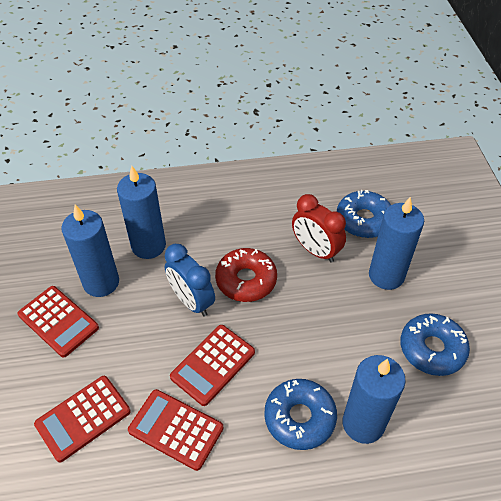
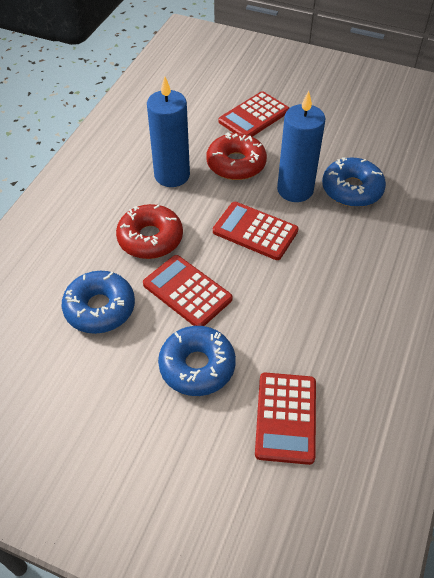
blue candle: [62,205,119,297] [117,166,166,259] [342,355,406,444] [369,197,424,290] = 4 -> [147,76,190,187] [277,91,326,202] = 2
blue clock: [165,244,215,316] = 1 -> none = 0
red clock: [292,194,346,263] = 1 -> none = 0
red donut: [215,248,277,302] = 1 -> [116,204,183,259] [207,132,267,180] = 2

